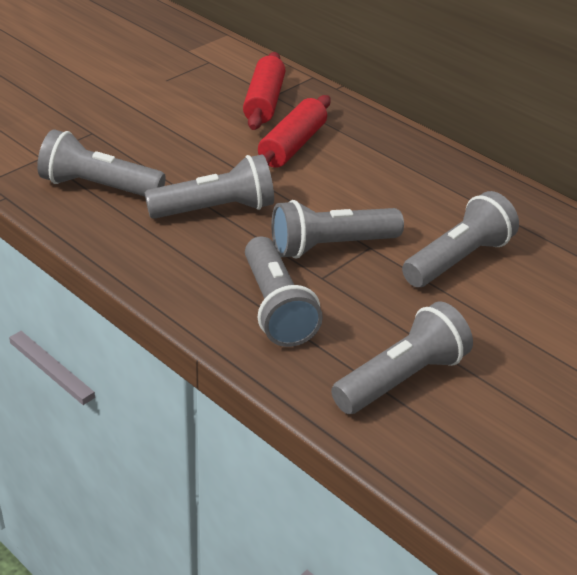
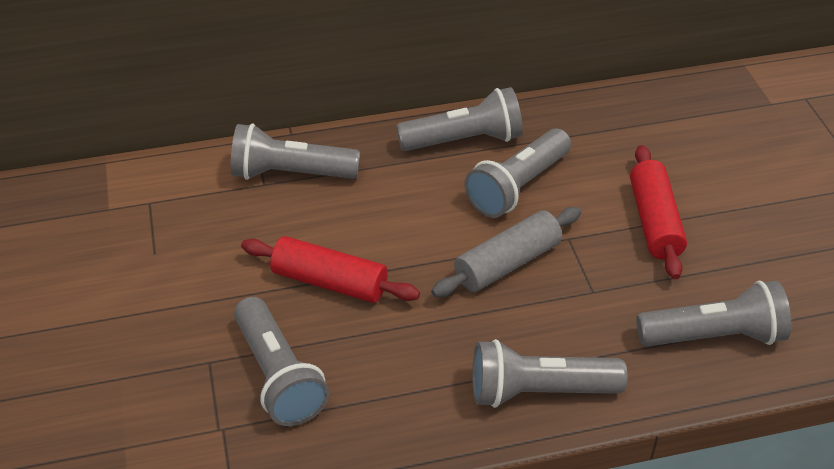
grey rolling pin: none = 0 -> [431,207,581,297] = 1

